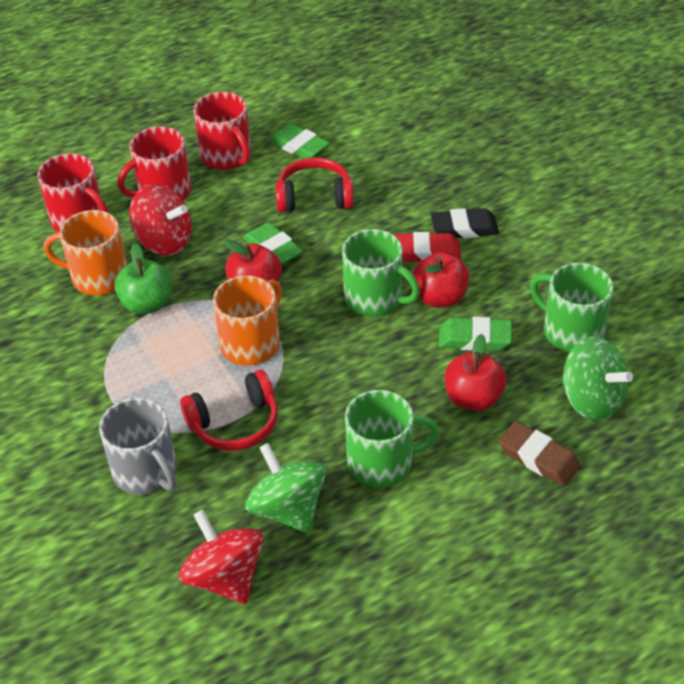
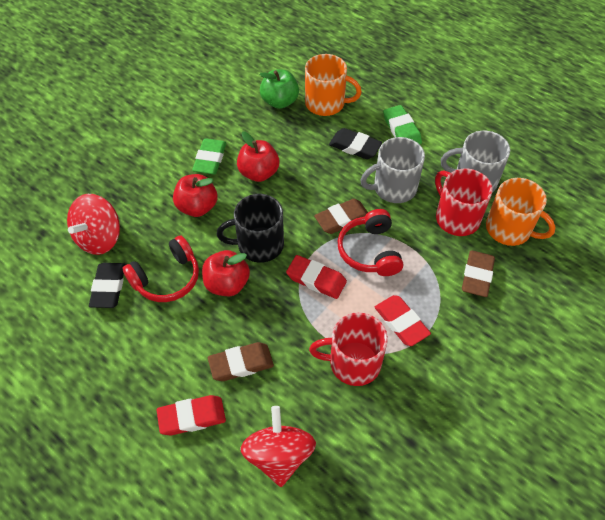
black eraser: [431,208,499,238] = 1 -> [89,263,126,308] [329,128,382,159] = 2
black mug: none = 0 -> [217,194,284,263] = 1
brown eraser: [499,421,581,486] = 1 -> [208,342,274,381] [314,199,368,234] [462,250,495,297] = 3
green eraser: [243,222,303,265] [269,123,330,159] [438,317,512,350] = 3 -> [192,138,227,175] [383,105,422,144] = 2
green mug: [342,229,420,316] [345,390,439,487] [530,263,613,352] = 3 -> none = 0
green spinning top: [245,443,326,533] [561,336,633,421] = 2 -> none = 0
grey mug: [99,397,177,495] = 1 -> [360,137,425,203] [441,131,510,193] = 2
red eraser: [394,232,461,262] = 1 -> [157,395,226,435] [286,255,347,299] [375,295,431,346] = 3
red mug: [37,153,108,232] [117,126,191,200] [193,92,251,170] = 3 -> [309,312,388,386] [435,169,493,236] = 2

